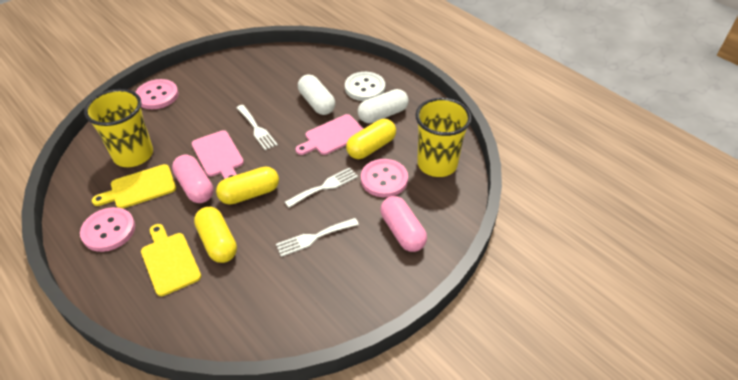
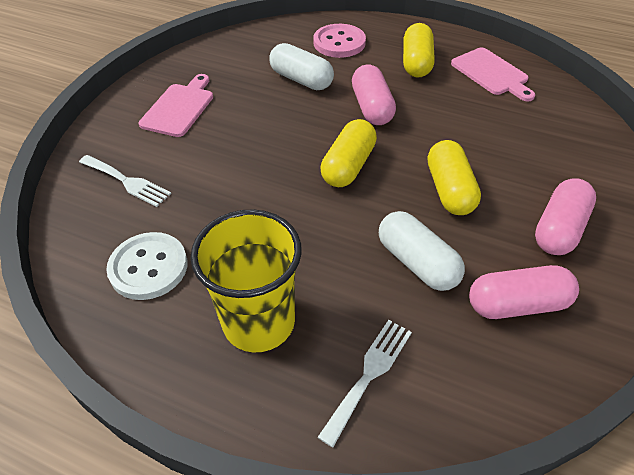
pink button: [80,207,135,252] [135,79,179,109] [361,159,408,197] = 3 -> [313,24,366,58] = 1
pink capsule: [172,155,213,203] [380,196,427,252] = 2 -> [352,64,396,125] [469,265,579,319] [535,178,596,255] = 3
white fork: [237,105,278,150] [276,218,359,257] [285,167,358,208] = 3 -> [79,155,171,207] [318,320,412,447] = 2
yellow cup: [84,89,153,167] [415,98,472,177] = 2 -> [190,209,302,352] = 1
yellow cutting board: [92,164,176,209] [141,224,201,296] = 2 -> none = 0

